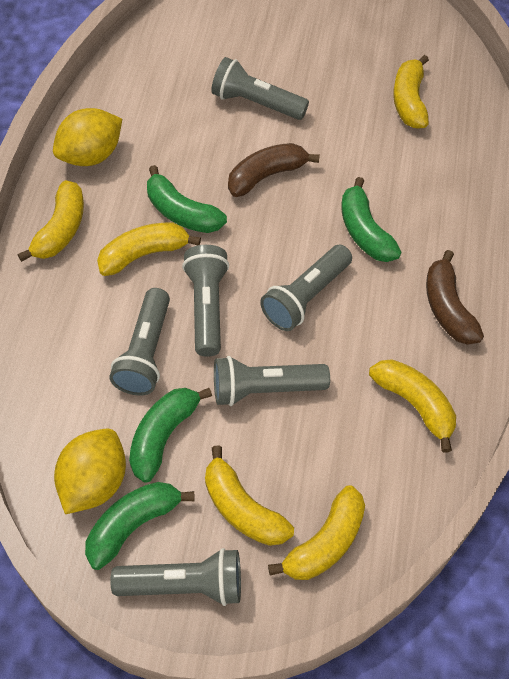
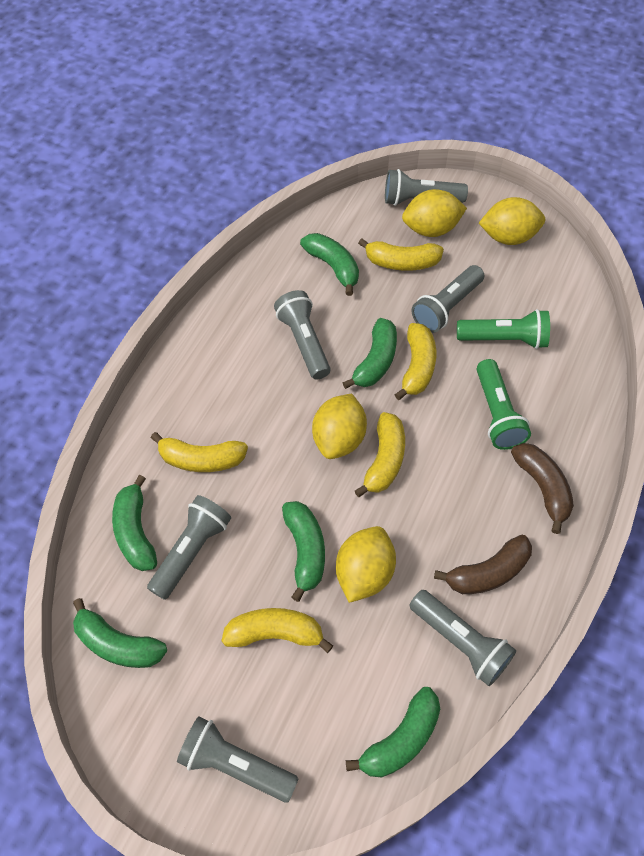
green banana: [85,482,195,570] [129,388,212,483] [147,165,227,233] [341,177,402,262] = 4 -> [73,598,167,668] [112,475,157,571] [282,501,325,602] [300,233,359,296] [342,318,397,389] [346,687,440,778] = 6
green flashlight: none = 0 -> [457,309,550,349] [477,359,531,450] = 2
yellow banana: [18,180,84,262] [97,223,201,276] [205,446,294,546] [268,485,365,580] [369,359,456,453] [393,55,429,129] = 6 -> [151,432,248,472] [221,608,333,653] [355,412,405,497] [358,238,444,271] [394,323,436,400] = 5
yellow lemon: [53,108,122,166] [54,429,126,514] = 2 -> [312,394,367,459] [336,526,396,603] [402,189,467,237] [479,197,545,245] = 4

